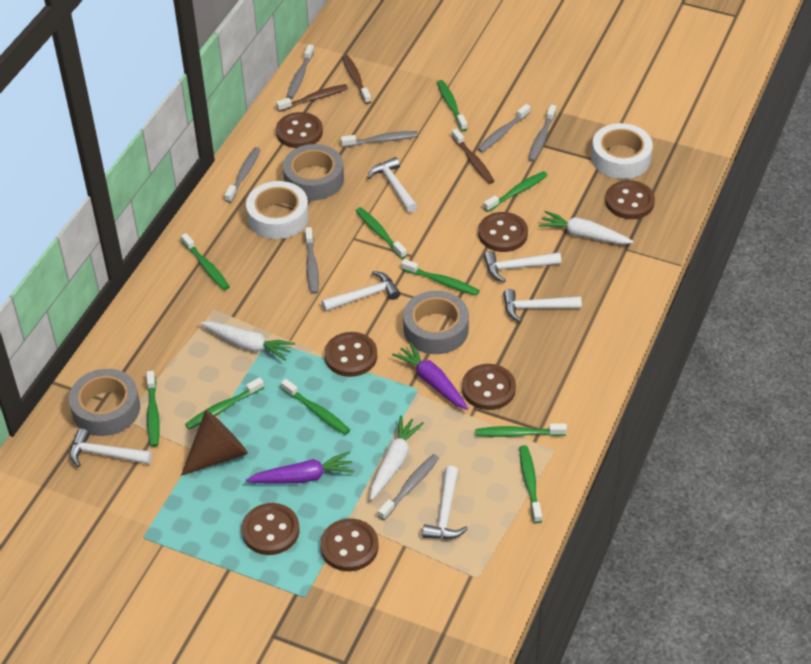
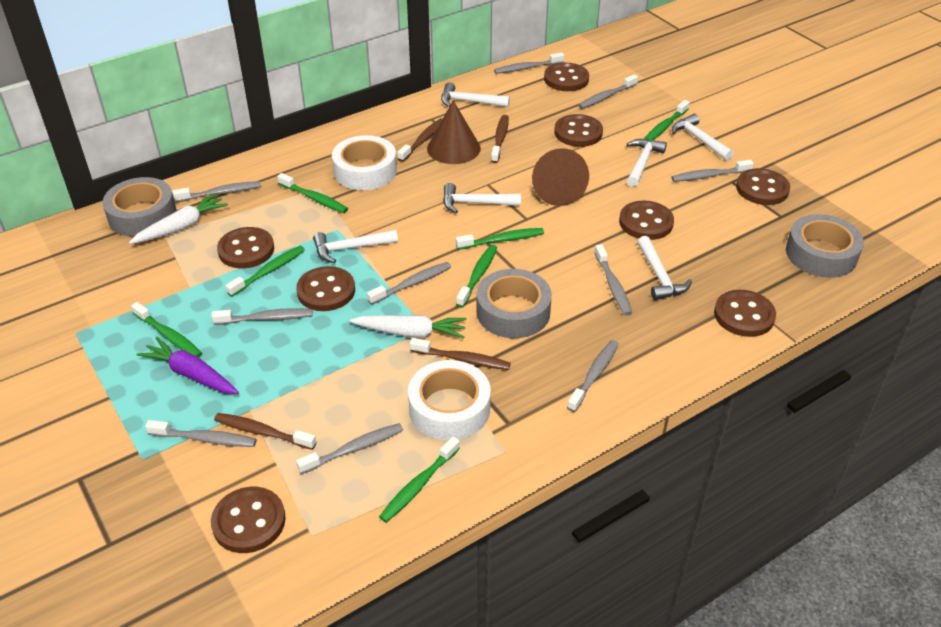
brown button: [242,503,300,555] [276,112,323,148] [320,519,379,571] [324,332,377,377] [462,364,516,410] [478,212,528,252] [605,180,655,219] = 7 -> [211,487,286,553] [217,227,274,268] [296,266,355,311] [544,63,589,91] [554,114,603,147] [619,201,674,240] [714,290,776,337] [736,168,790,205] = 8
brown cone: [181,410,248,476] = 1 -> [427,101,481,164] [532,148,589,206] = 2
brown toothbrush: [276,84,348,112] [342,55,371,104] [452,128,494,184] = 3 -> [214,413,316,450] [397,118,443,162] [410,338,511,370] [491,115,509,163] = 4
green toothbrush: [147,371,160,447] [181,233,230,290] [185,377,264,429] [281,379,350,435] [356,207,407,259] [401,259,480,296] [437,80,467,131] [476,424,567,437] [484,171,548,212] [519,445,542,523] = 10 -> [131,302,202,357] [225,246,305,297] [277,173,348,213] [379,437,460,523] [456,228,544,250] [456,245,497,308] [644,100,690,142] = 7
grey toothbrush: [225,147,261,203] [287,44,314,99] [305,227,319,294] [341,131,418,147] [378,454,439,520] [477,104,530,152] [528,105,557,162] = 7 -> [145,420,257,447] [172,181,261,202] [211,308,313,325] [296,423,403,474] [367,262,451,305] [494,53,564,74] [567,340,619,412] [578,74,638,109] [594,244,632,315] [671,160,754,182] = 10
purple carrot: [246,452,354,484] [392,342,469,410] = 2 -> [137,337,239,394] = 1
white carrot: [200,321,295,361] [370,415,424,500] [538,211,634,244] = 3 -> [129,193,228,244] [350,315,467,339] = 2

